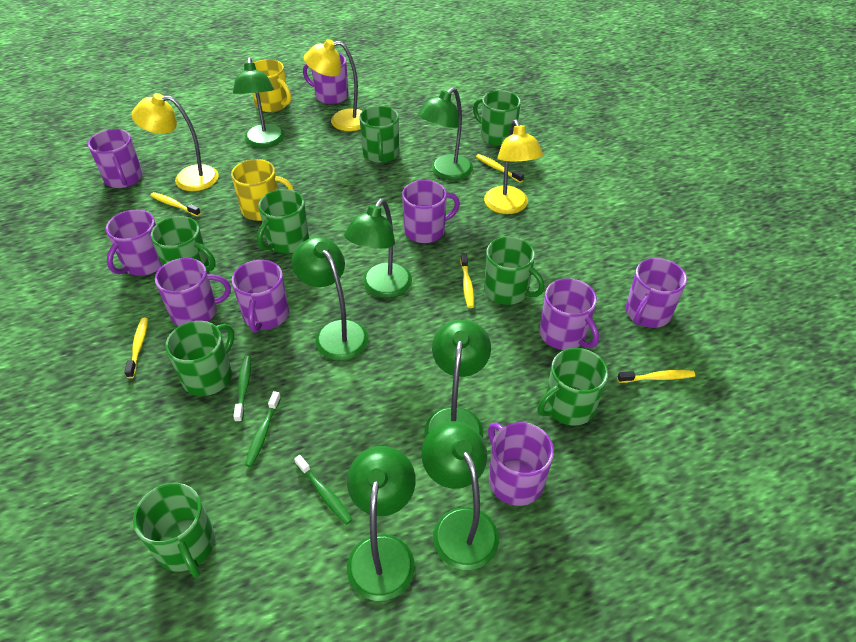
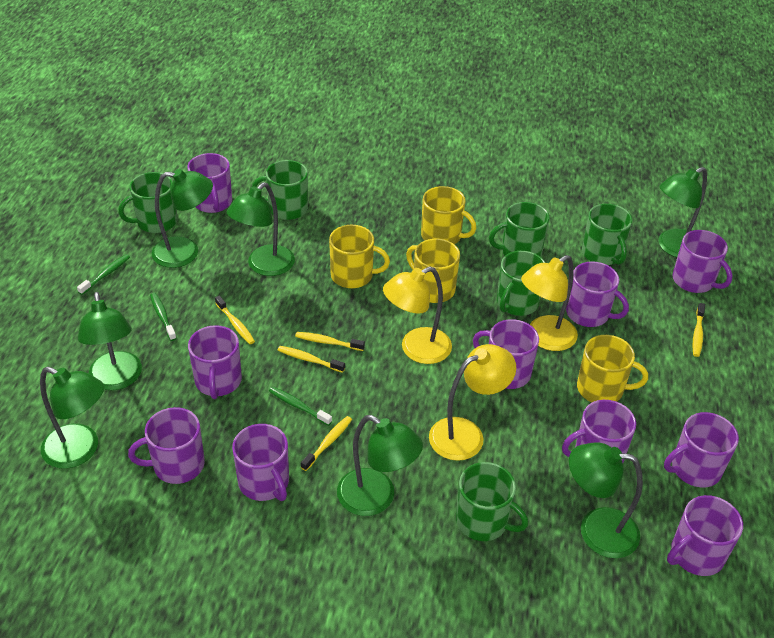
green mug: [133,483,215,578] [150,216,216,271] [165,321,234,396] [257,189,309,253] [359,106,399,163] [473,90,521,146] [484,237,545,305] [537,348,608,425] = 8 -> [118,172,178,233] [252,160,308,220] [456,462,528,541] [489,202,549,257] [497,251,545,316] [582,204,632,265] = 6
purple mug: [88,129,143,188] [106,210,162,276] [155,258,231,326] [232,260,289,333] [303,53,349,104] [402,180,460,243] [488,422,554,506] [539,278,599,350] [626,258,687,328] = 9 -> [128,407,205,484] [187,153,232,213] [188,325,242,399] [232,424,289,501] [473,319,539,389] [562,400,636,463] [566,261,629,327] [664,412,739,487] [667,495,743,576] [672,230,733,293] = 10
yellow mug: [231,159,294,221] [252,59,291,112] = 2 -> [329,225,390,288] [406,239,460,303] [421,186,476,244] [577,335,648,402] = 4

